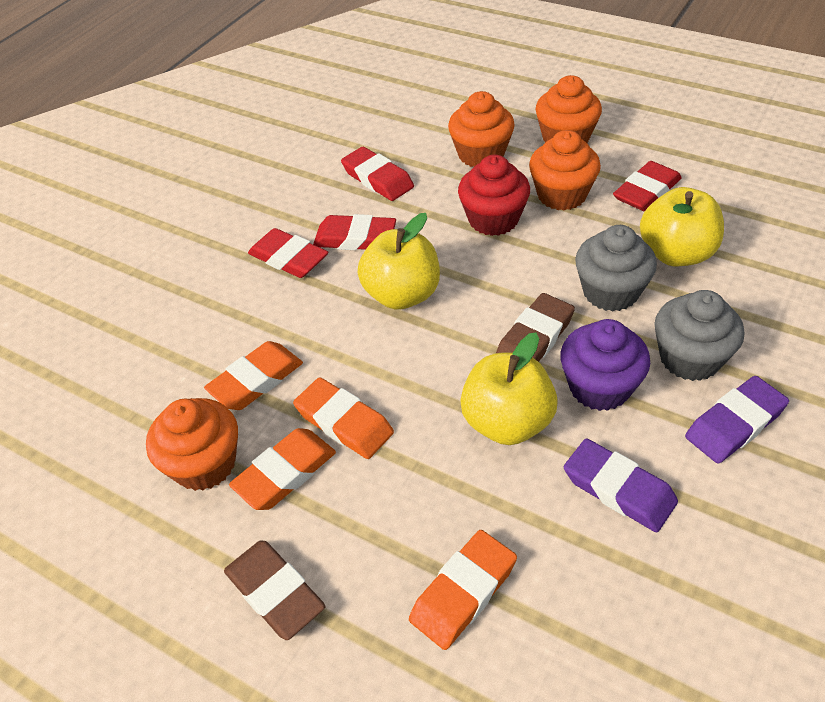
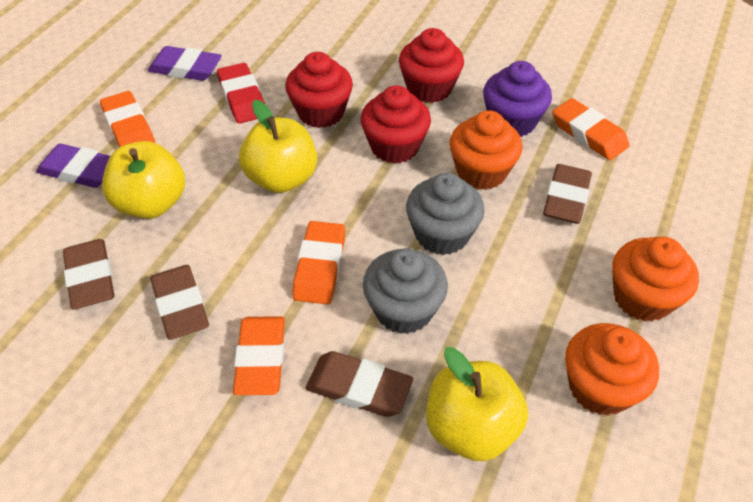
brown eraser: [224,541,326,640] [496,293,575,362] = 2 -> [63,239,115,310] [150,265,209,340] [306,351,413,417] [543,164,592,224] = 4
orange cupcake: [146,398,238,491] [448,91,515,167] [529,130,601,210] [535,75,602,143] = 4 -> [449,110,522,190] [565,323,659,416] [612,236,699,322] = 3
red cupcake: [458,155,530,236] = 1 -> [285,52,353,128] [361,85,431,164] [399,28,464,103] = 3
red eraser: [248,228,328,278] [313,214,396,250] [341,147,414,201] [613,161,682,212] = 4 -> [217,63,265,124] = 1

